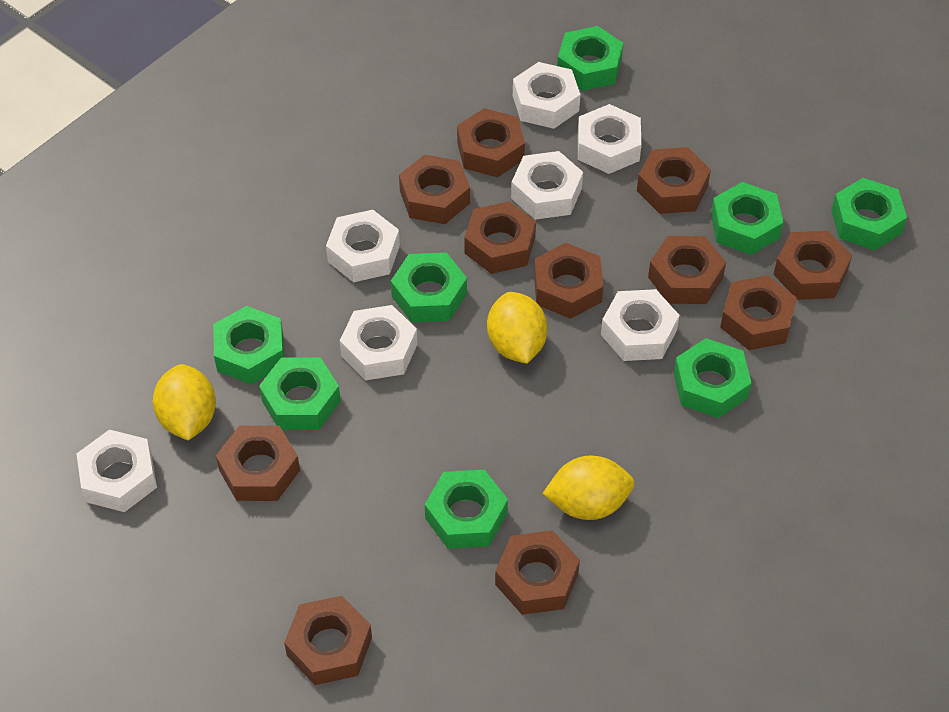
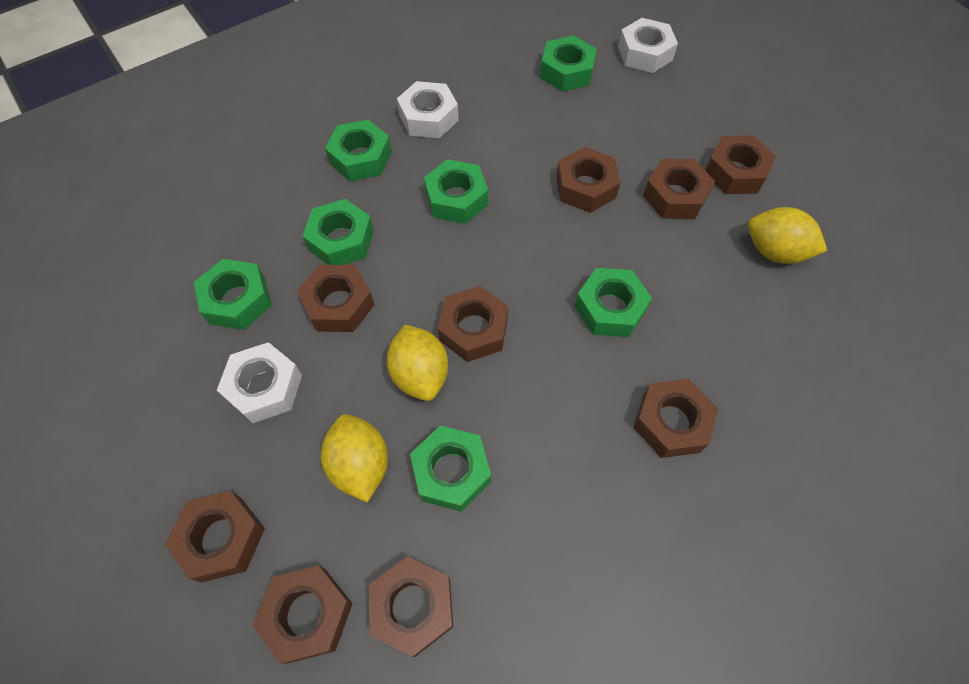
brown nut: [216,426,300,501] [284,596,372,685] [399,155,470,224] [457,108,525,177] [464,201,536,274] [495,530,580,615] [534,243,603,319] [637,147,711,214] [648,236,726,304] [720,275,797,350] [773,231,852,300] = 11 -> [165,491,265,582] [253,566,353,664] [297,265,374,332] [369,556,453,657] [438,286,509,362] [556,147,620,213] [633,379,718,458] [643,159,715,219] [705,135,776,194] = 9
green nut: [213,306,284,385] [259,357,341,430] [391,252,467,322] [425,469,508,549] [557,26,623,91] [674,338,752,418] [711,182,784,255] [831,178,907,251] = 8 -> [194,259,272,330] [303,199,374,265] [325,120,392,181] [410,425,491,512] [424,159,488,224] [540,36,597,92] [575,268,652,337] = 7
white nut: [76,430,157,512] [326,210,400,282] [340,305,418,380] [511,151,583,220] [513,62,580,129] [578,104,642,174] [601,289,680,361] = 7 -> [217,342,302,423] [397,81,459,138] [618,18,678,73] = 3

